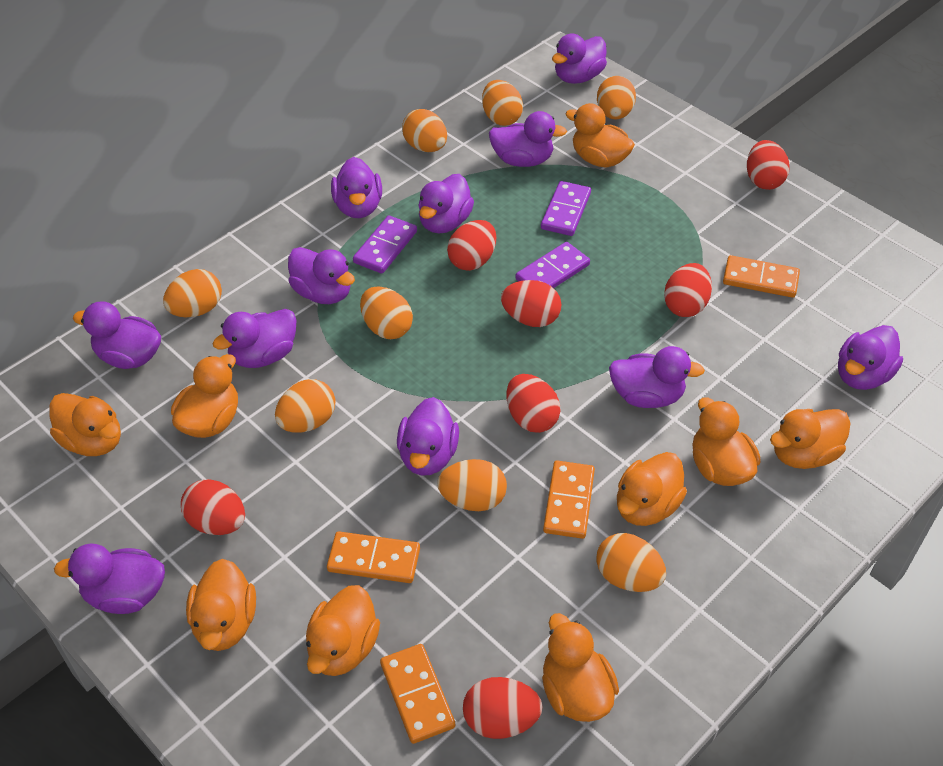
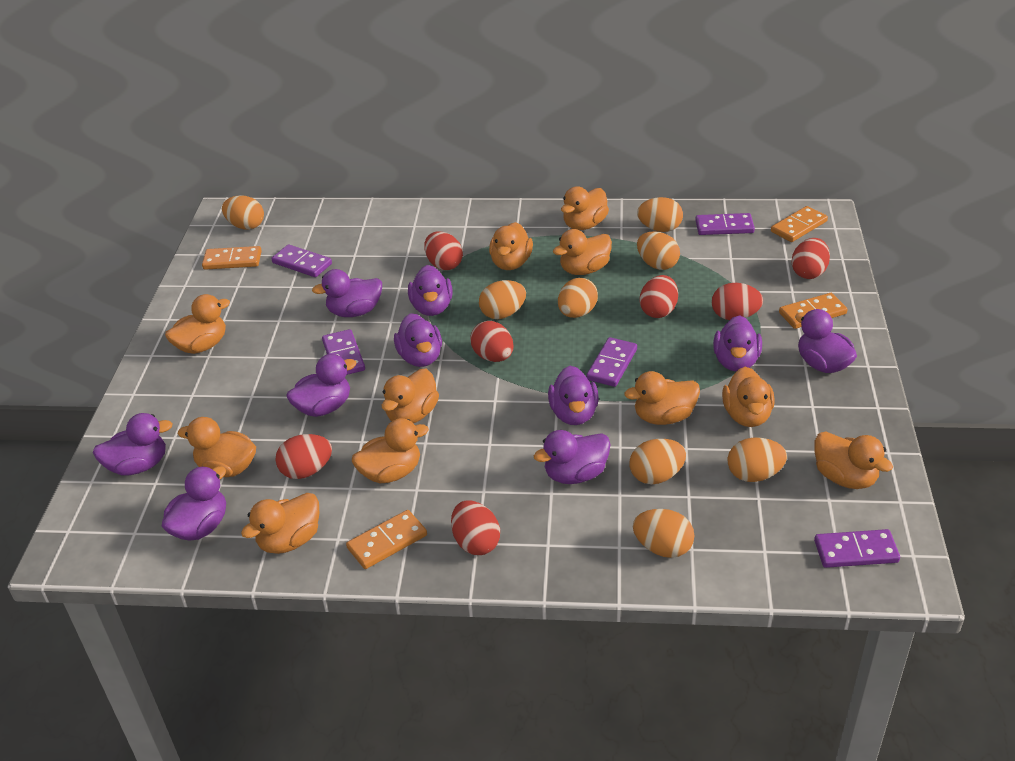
orange duck: [50,393,121,456] [171,354,238,438] [186,559,256,651] [306,585,380,676] [542,613,619,722] [565,103,635,168] [617,452,687,526] [692,398,761,486] [770,409,851,469] = 9 -> [165,294,230,354] [178,417,256,477] [241,493,319,554] [352,418,429,483] [381,369,439,423] [489,222,533,270] [553,229,612,275] [561,186,609,230] [624,371,700,425] [722,367,775,427] [815,432,893,489] = 11
purple domino: [353,215,417,274] [516,242,590,288] [541,181,591,236] = 3 -> [272,244,332,277] [322,329,365,375] [586,337,637,387] [695,213,755,235] [814,529,900,568] = 5
purple duck: [54,543,165,614] [73,301,161,369] [212,309,297,368] [288,247,355,304] [331,157,382,218] [397,397,459,476] [418,174,474,233] [489,111,567,167] [552,34,607,84] [609,346,705,408] [838,325,903,390] = 11 -> [93,413,173,475] [162,466,226,541] [286,354,357,417] [312,269,382,317] [394,313,442,367] [408,265,452,316] [534,430,611,484] [548,366,599,425] [713,315,762,372] [795,309,857,373] = 10

